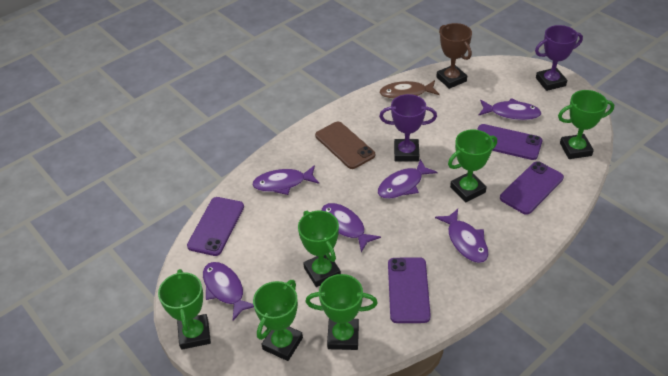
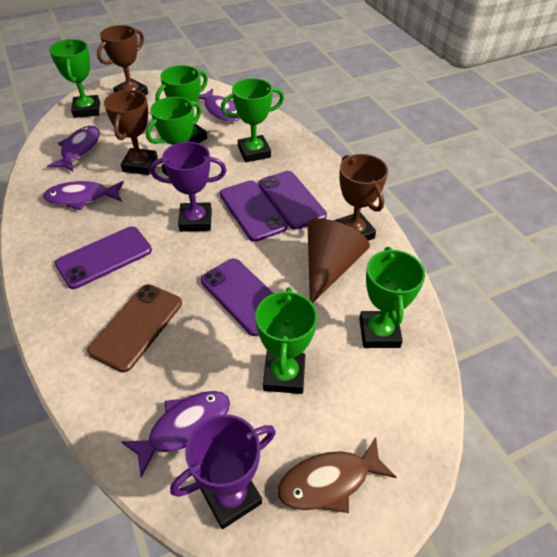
brown cone: none = 0 -> [307,219,370,303] = 1
brown trophy: [436,23,472,89] = 1 -> [97,25,148,95] [104,90,158,175] [334,154,388,241] = 3
purple fish: [203,262,254,321] [252,165,319,195] [321,203,381,252] [378,159,437,199] [435,209,489,263] [479,98,541,120] = 6 -> [43,181,124,210] [47,126,100,171] [121,391,230,477] [199,88,240,122] = 4

